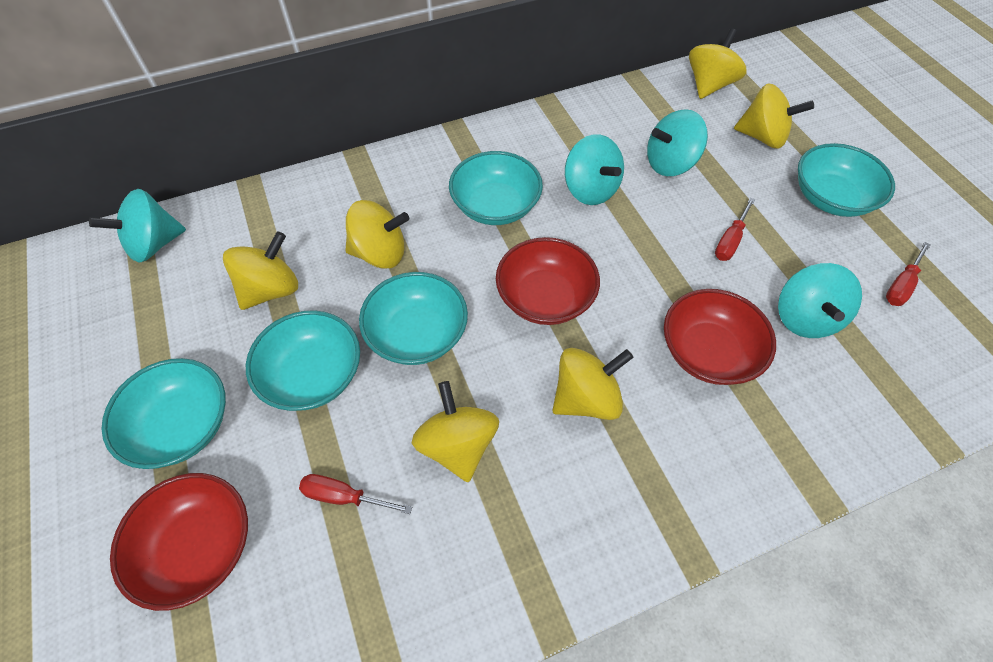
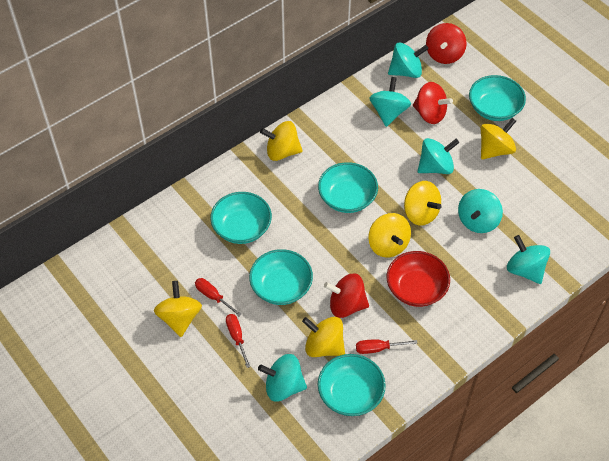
red bowl: [110,473,248,611] [496,237,600,325] [664,289,776,385] = 3 -> [387,251,450,307] = 1
red spinning top: none = 0 -> [324,273,369,318] [413,82,453,124] [426,23,467,64] = 3
turquoise spinning top: [89,189,186,263] [565,134,624,205] [647,109,708,176] [778,263,862,338] = 4 -> [258,354,307,402] [369,77,411,127] [388,43,429,78] [418,138,459,174] [458,189,503,233] [507,235,550,284] = 6

